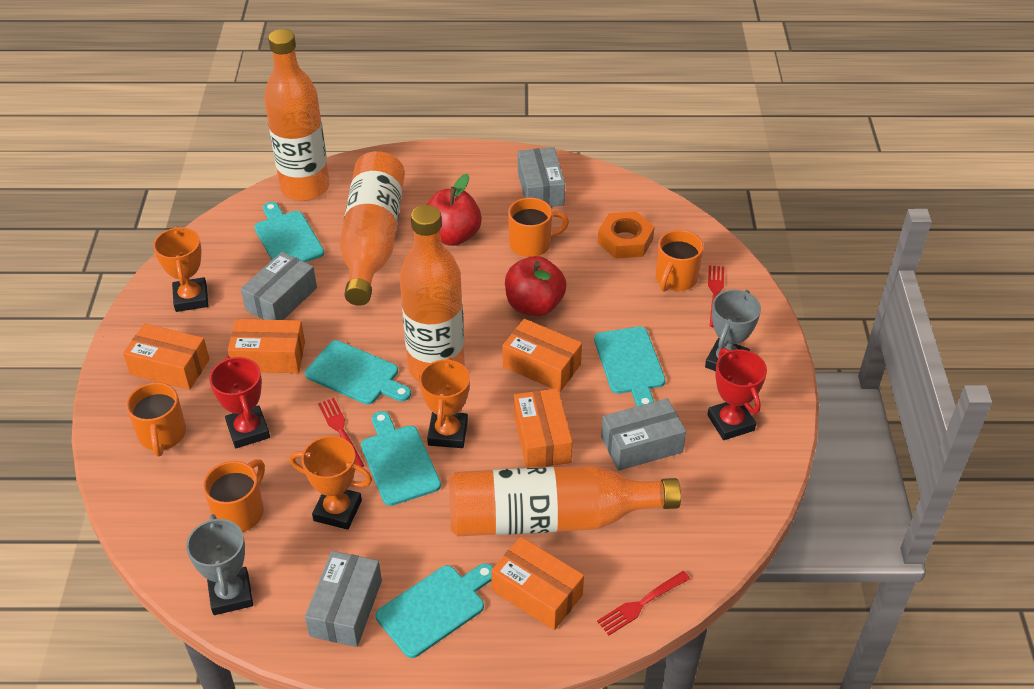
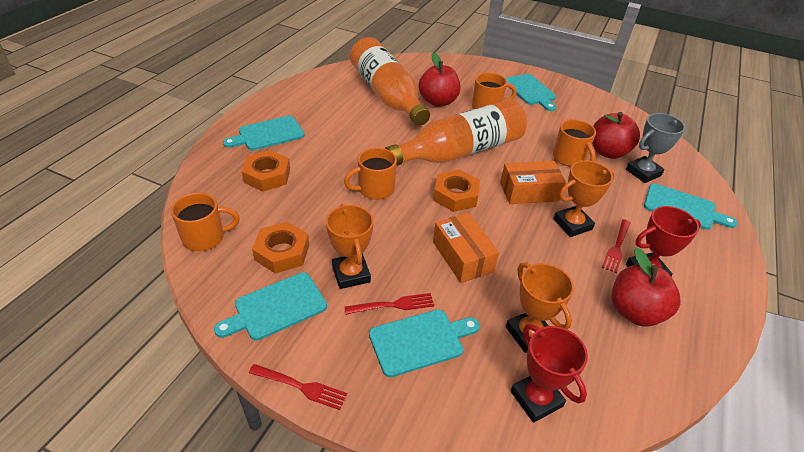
grey box: [241,252,317,320] [305,551,382,647] [518,147,565,207] [601,398,686,471] = 4 -> none = 0
grey trophy: [186,514,253,615] [705,290,761,371] = 2 -> [626,113,685,183] = 1
orange bottle: [264,29,330,201] [340,151,405,306] [400,205,465,382] [449,465,681,536] = 4 -> [350,37,430,126] [385,99,527,166] = 2
orange box: [123,323,210,390] [228,319,305,373] [491,537,584,630] [502,319,582,392] [514,388,572,468] = 5 -> [433,213,499,283] [500,161,566,204] = 2
orange nut: [597,211,654,259] = 1 -> [242,150,290,192] [252,222,309,274] [433,170,480,212] = 3
red apple: [427,174,482,246] [505,256,567,316] = 2 -> [418,52,460,107] [592,112,640,159] [611,247,680,327] = 3

